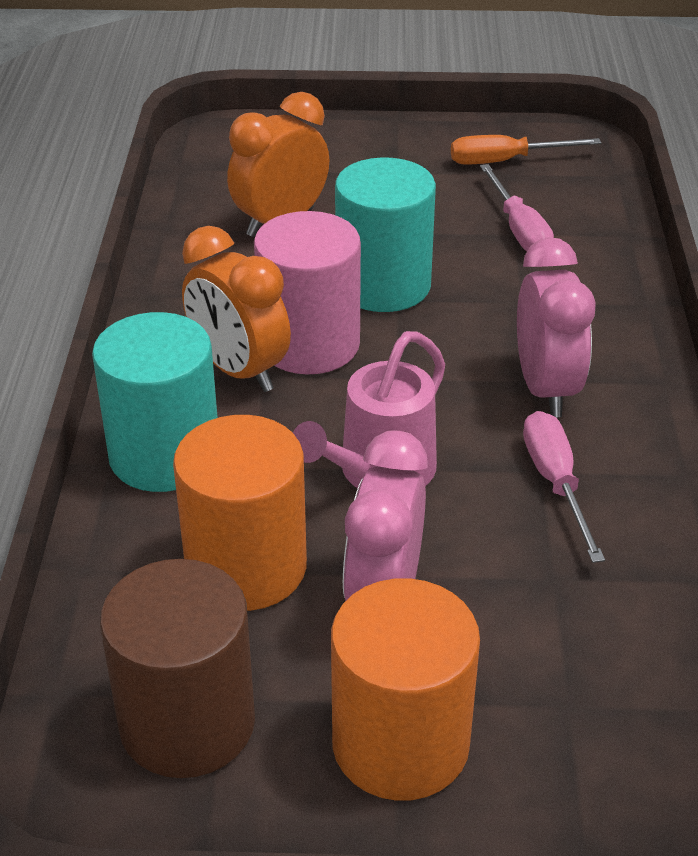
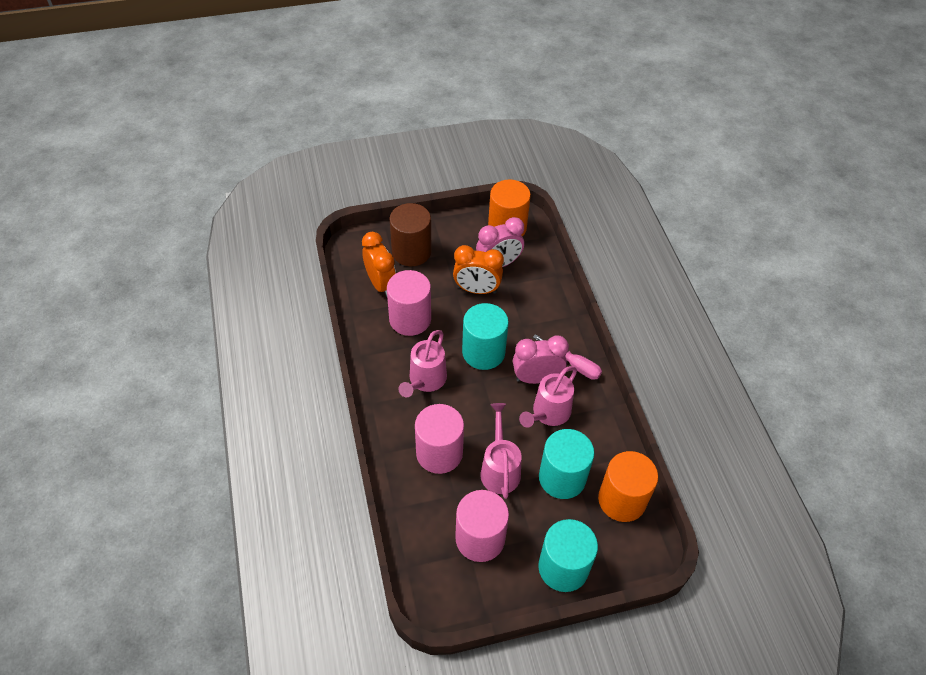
orange screwdriver: [451,135,601,165] = 1 -> none = 0
pink cylinder: [254,211,361,374] = 1 -> [387,270,431,336] [415,404,464,474] [455,490,509,562] = 3
pink screwdriver: [480,164,554,251] [523,411,605,563] = 2 -> [533,334,602,380] = 1
pink watering can: [293,331,445,488] = 1 -> [398,330,447,397] [480,403,522,499] [519,366,577,428] = 3
turquoise cylinder: [92,312,218,492] [335,157,436,312] = 2 -> [462,303,509,370] [538,519,598,592] [539,429,594,499] = 3

